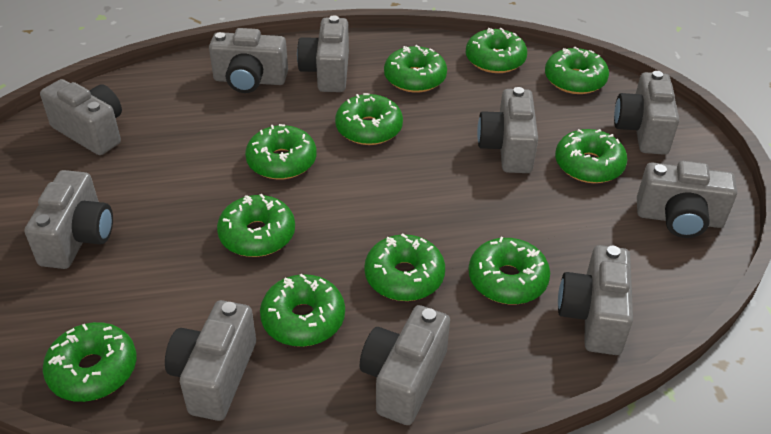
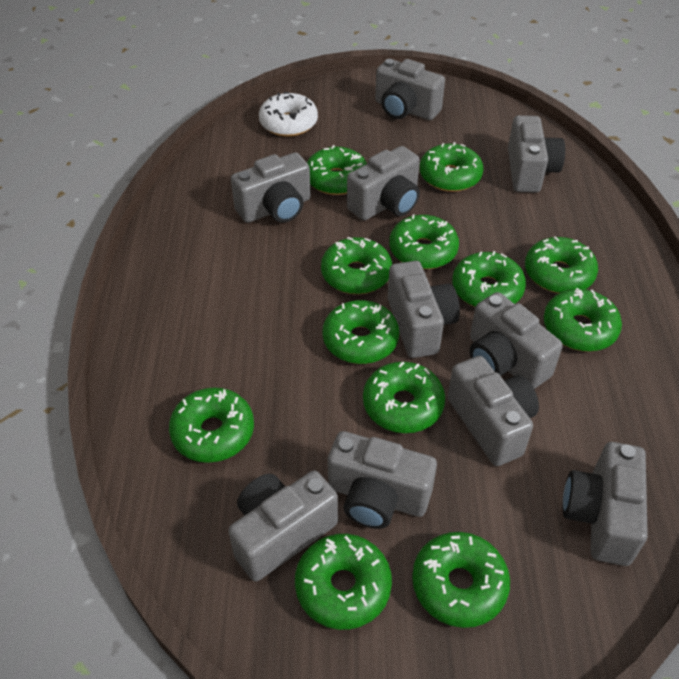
green donut: [43,322,136,402] [217,194,295,257] [245,124,317,180] [260,274,345,347] [335,93,403,145] [364,233,445,301] [384,45,447,93] [466,28,527,73] [469,237,550,304] [545,47,609,94] [555,129,627,183] = 11 -> [169,387,254,463] [295,534,392,630] [307,145,367,195] [321,237,392,294] [323,300,399,364] [363,361,445,433] [389,214,459,269] [412,532,510,628] [420,142,484,192] [452,251,526,307] [525,236,598,293] [544,288,622,352] = 12
white donut: none = 0 -> [259,92,318,137] = 1

